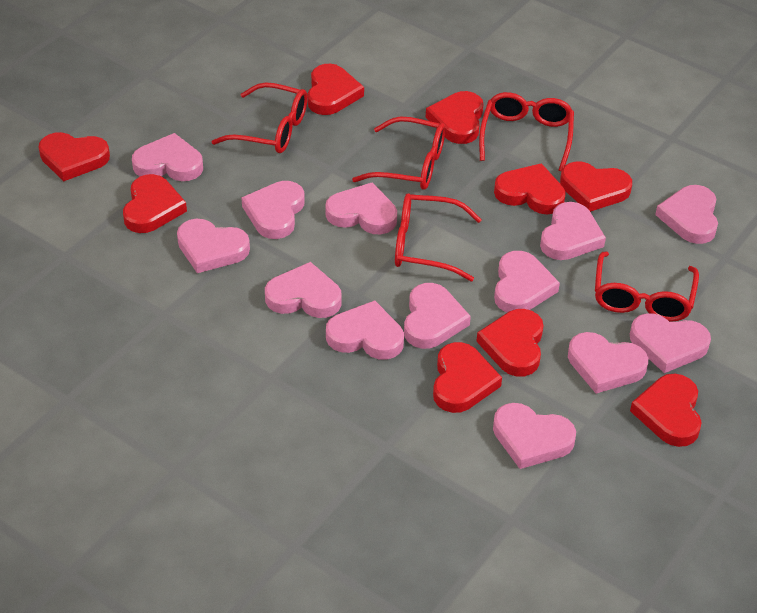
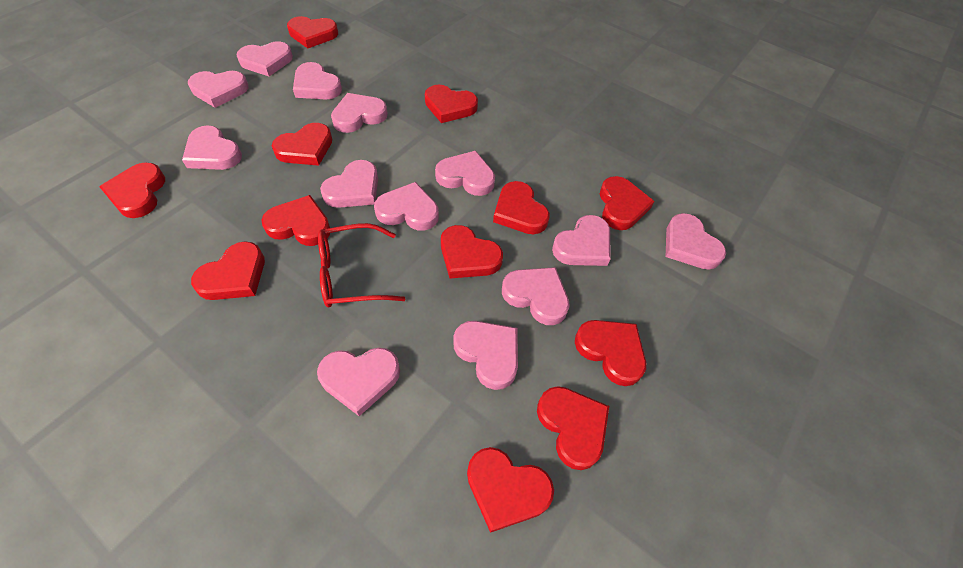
red glasses: [211,82,308,153] [352,116,445,190] [395,193,482,281] [479,92,574,171] [595,251,699,322] = 5 -> [318,223,405,307] = 1
red heart: [38,132,110,181] [123,174,187,233] [308,64,364,115] [426,91,483,144] [433,342,502,413] [476,309,544,377] [494,163,566,214] [560,161,632,212] [630,374,702,447] = 9 -> [99,163,165,218] [191,241,265,300] [261,195,330,246] [272,123,332,166] [287,16,338,48] [425,85,478,123] [441,225,503,279] [467,447,554,533] [493,181,550,234] [537,386,609,470] [575,320,646,386] [600,176,654,230] = 12

